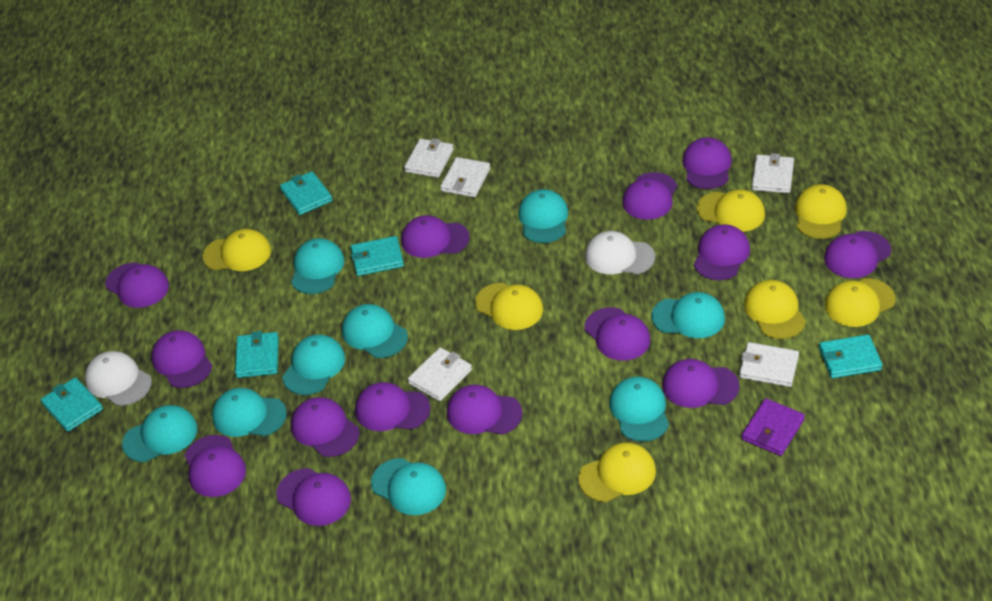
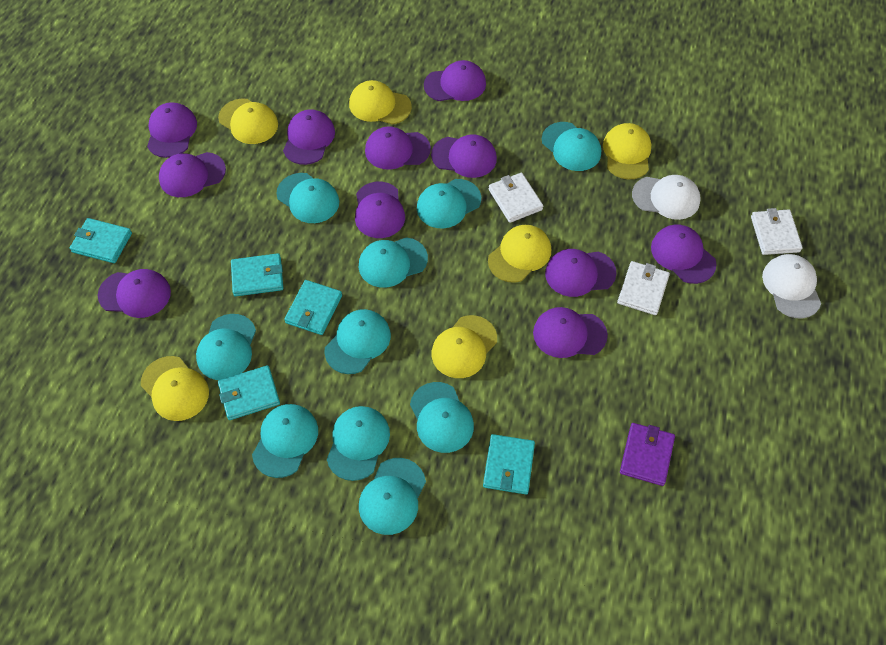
purple cap: [105,262,169,308] [151,330,212,388] [185,435,246,497] [276,468,351,526] [291,397,359,457] [355,382,431,431] [401,215,470,258] [447,385,523,435] [585,307,650,361] [622,172,677,220] [662,359,740,408] [682,137,732,189] [694,224,750,280] [824,231,891,278] = 14 -> [98,269,171,318] [147,102,197,158] [159,152,226,197] [283,109,335,165] [355,182,405,238] [365,126,431,170] [424,60,486,101] [431,134,497,178] [533,307,608,358] [545,249,617,297] [651,225,716,284] = 11
turquoise cap: [122,405,197,462] [212,388,287,437] [282,334,345,395] [291,238,345,294] [342,304,408,358] [371,458,446,515] [518,189,568,243] [609,377,669,442] [651,292,725,338] = 9 -> [196,314,256,380] [252,404,318,478] [276,173,339,223] [324,309,391,374] [327,406,390,481] [359,237,428,288] [359,458,426,535] [410,382,474,453] [417,179,481,229] [542,122,601,171] = 10
white wallet: [404,138,454,178] [408,347,472,401] [440,157,490,197] [739,342,799,387] [752,153,794,193] = 5 -> [489,173,543,223] [617,261,670,315] [751,208,803,255] = 3
yellow cap: [203,229,271,271] [475,283,543,330] [578,443,656,502] [697,189,765,232] [744,280,806,339] [795,184,847,239] [825,278,895,327] = 7 -> [141,356,209,421] [218,98,278,144] [349,80,412,125] [432,315,497,378] [488,225,551,283] [603,123,651,179] = 6

